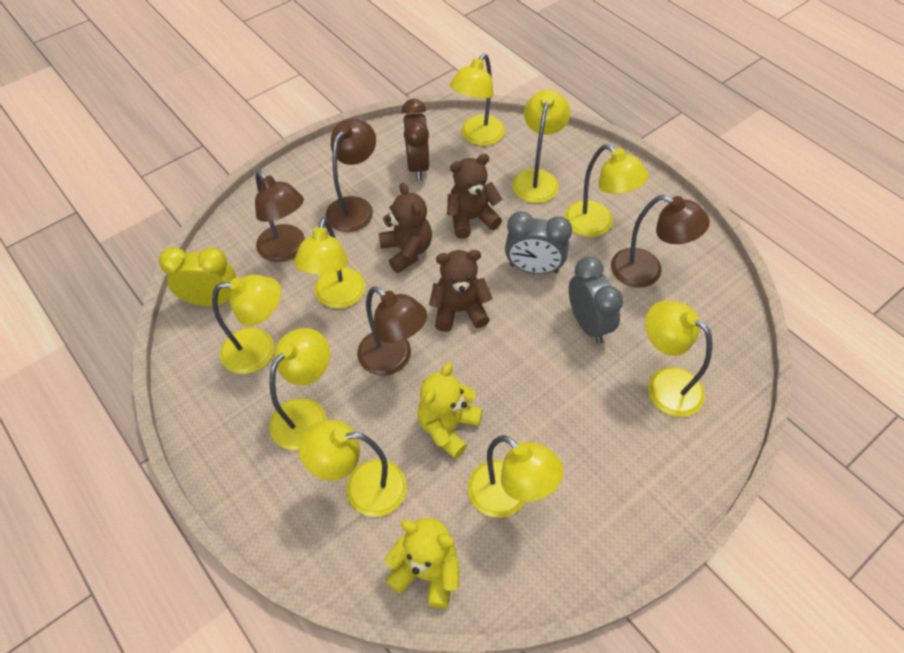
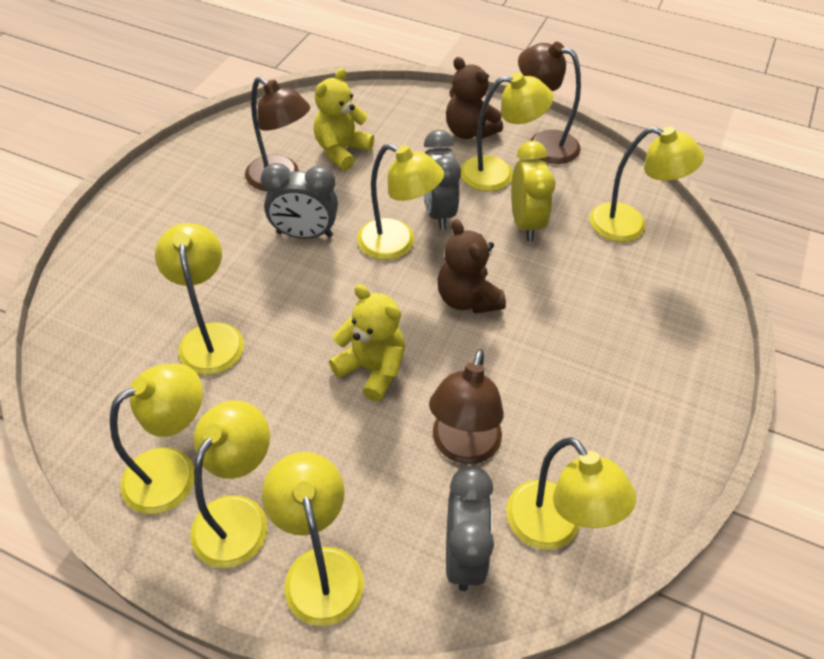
brown clock: [402,99,430,181] = 1 -> none = 0
brown lamp: [255,171,305,262] [326,119,376,232] [357,286,427,376] [611,195,710,288] = 4 -> [245,77,310,191] [429,349,504,464] [518,42,581,164] = 3
brown teddy bear: [378,183,432,273] [429,250,493,332] [447,154,502,239] = 3 -> [438,219,506,314] [446,57,503,139] = 2
grey clock: [505,211,572,274] [569,257,623,344] = 2 -> [261,163,338,239] [424,130,461,230] [446,466,494,591] = 3
yellow lamp: [212,275,281,374] [269,328,330,450] [294,218,365,308] [299,420,407,517] [450,54,505,146] [468,435,564,518] [512,90,570,203] [565,144,649,237] [645,300,712,417] = 9 -> [110,364,203,514] [155,223,244,375] [190,400,270,568] [262,452,364,626] [357,143,444,260] [461,72,553,191] [506,437,636,550] [590,127,704,242] = 8

